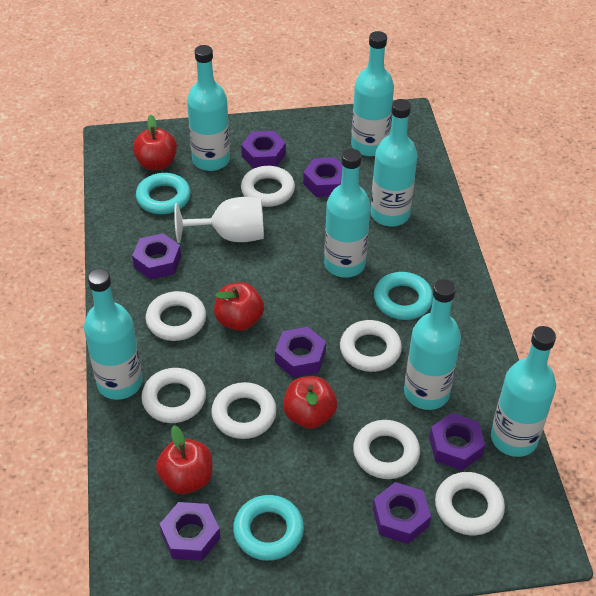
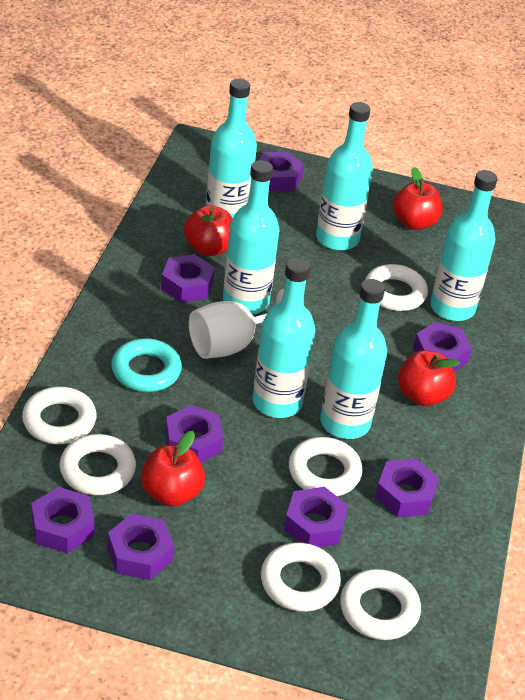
purple nut: [132,233,181,280] [160,502,220,561] [241,131,286,169] [275,327,326,378] [303,157,343,197] [373,482,431,544] [429,413,485,470] = 7 -> [31,487,94,553] [107,514,174,580] [161,254,215,303] [165,405,224,463] [259,152,304,192] [284,487,348,547] [375,459,439,517] [413,322,472,372] = 8
turquoise bottle: [84,268,142,400] [187,45,230,171] [324,149,370,278] [351,31,394,156] [371,99,417,226] [404,279,461,410] [491,326,556,457] = 7 -> [206,79,257,218] [223,160,279,315] [252,258,315,418] [316,102,373,251] [320,279,387,439] [430,170,498,321] = 6
turquoise ring: [136,173,191,214] [233,495,304,561] [374,272,433,320] = 3 -> [111,338,182,392] = 1
white ring: [141,368,206,423] [146,291,206,341] [211,382,277,439] [241,166,295,207] [340,320,402,372] [353,420,420,479] [435,472,505,535] = 7 -> [22,387,97,444] [60,434,136,495] [261,542,341,612] [289,437,363,496] [340,569,421,640] [365,264,428,311] = 6

